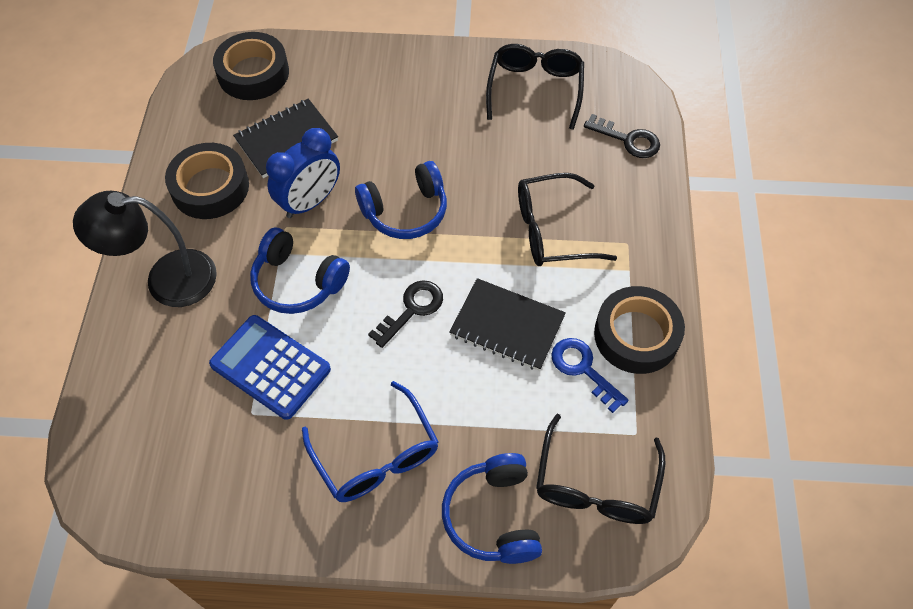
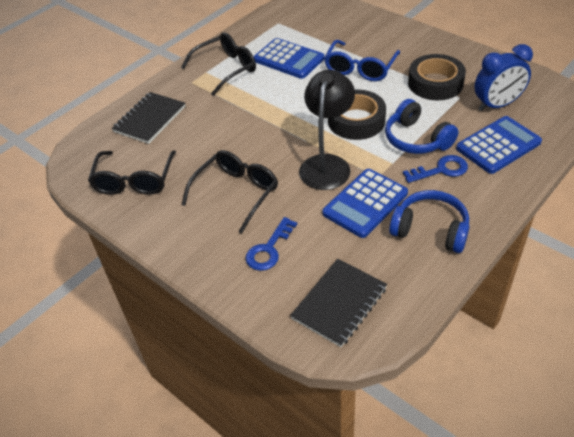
black key: [368,280,443,348] [584,114,660,158] = 2 -> none = 0
black tape: [165,143,249,219] [213,32,289,100] [594,286,685,374] = 3 -> [328,90,386,140] [408,54,466,100] = 2
blue calculator: [209,315,331,420] = 1 -> [254,38,324,79] [322,169,408,238] [456,116,542,174] = 3
blue headphones: [250,228,350,314] [355,161,447,239] [442,453,542,564] = 3 -> [385,99,459,154] [389,190,470,253] = 2
blue key: [551,338,629,413] = 1 -> [245,217,297,271] [403,155,468,183] = 2

